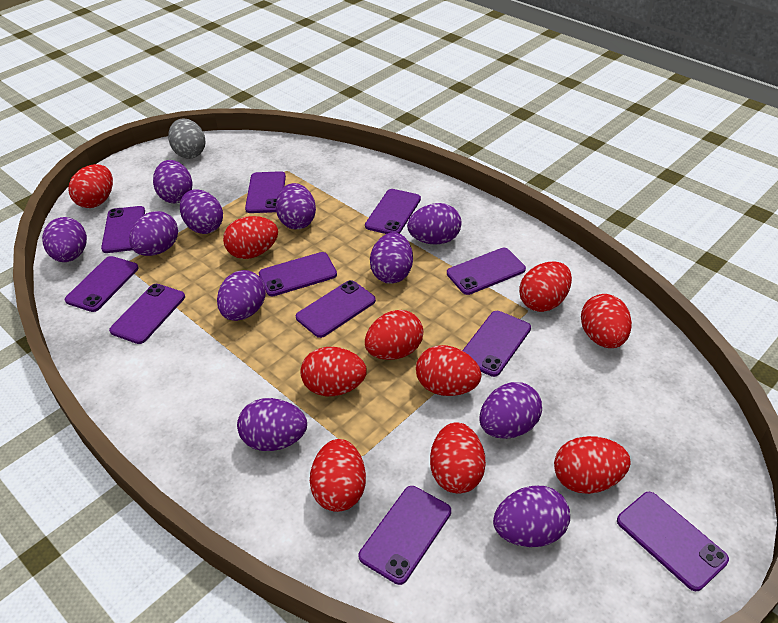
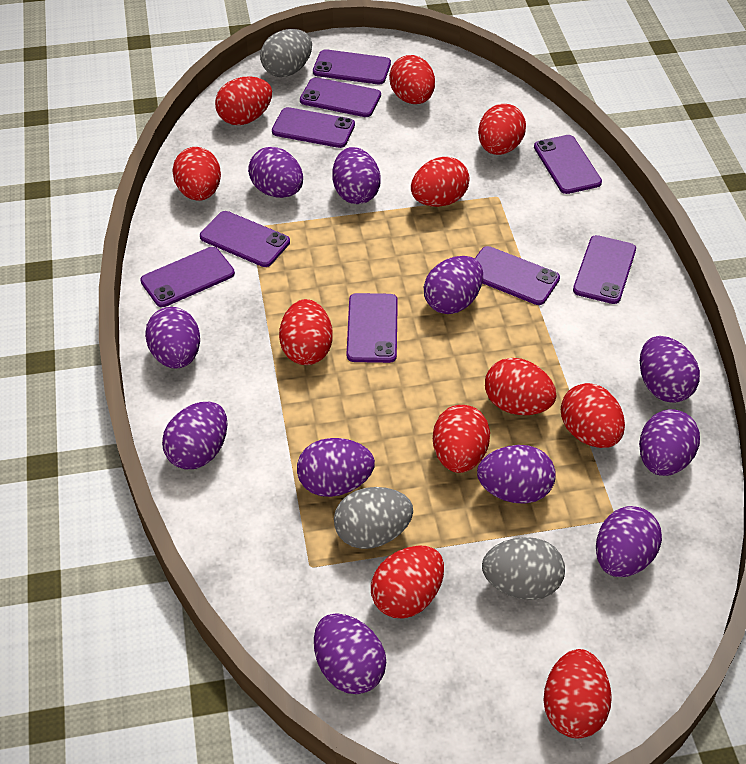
grey egg: [168,118,205,159] = 1 -> [260,29,312,77] [334,487,413,549] [482,537,565,600] = 3
purple phone: [65,256,139,312] [101,206,145,253] [109,284,185,344] [245,171,286,213] [259,252,337,296] [296,280,376,338] [359,486,451,585] [365,189,421,234] [447,248,526,295] [462,311,531,377] [617,492,729,591] = 11 -> [140,247,235,307] [200,211,290,267] [272,107,355,148] [300,77,381,117] [313,49,391,84] [347,293,398,363] [475,246,560,305] [534,135,602,194] [573,235,636,304] = 9
red egg: [68,164,113,208] [223,216,278,259] [301,347,367,396] [310,439,366,512] [365,310,423,360] [416,345,482,396] [430,422,486,493] [519,261,572,312] [554,436,631,494] [581,294,632,348] = 10 -> [172,147,221,201] [215,76,272,125] [279,299,333,365] [371,545,444,618] [389,55,435,104] [411,157,469,207] [433,405,490,473] [478,104,526,155] [485,358,556,415] [543,649,612,738] [561,383,625,448] = 11

